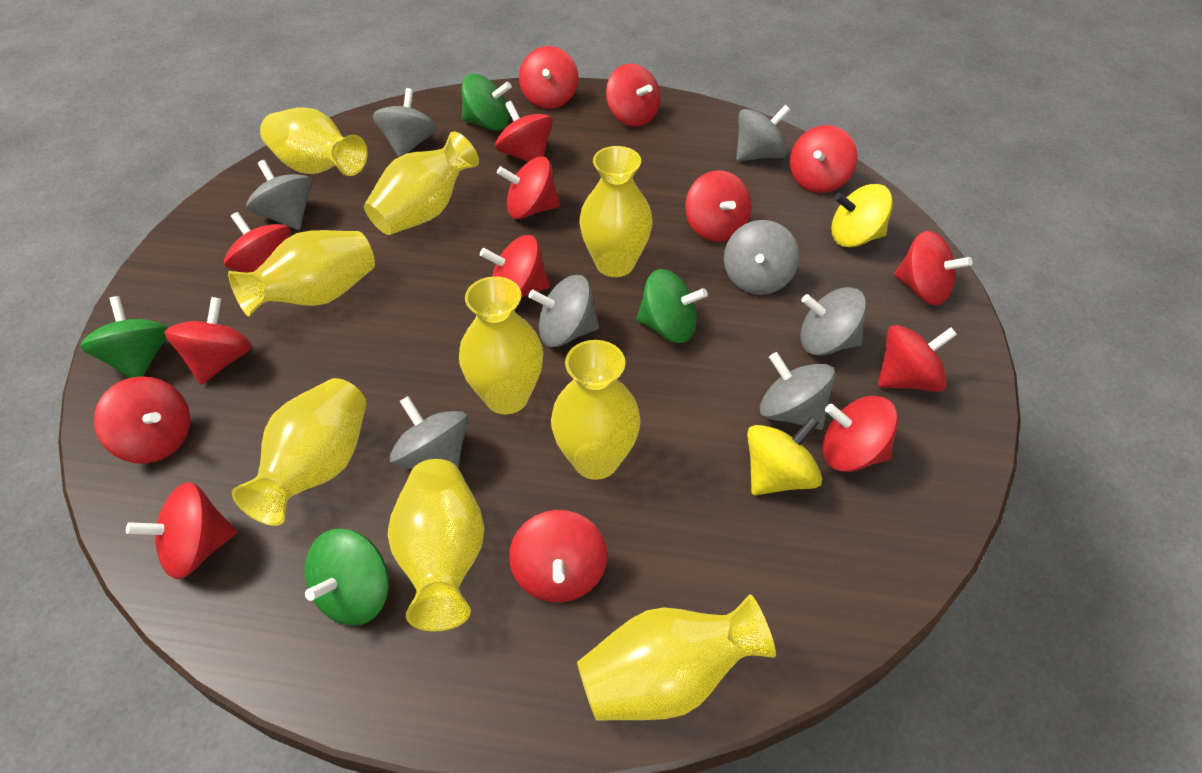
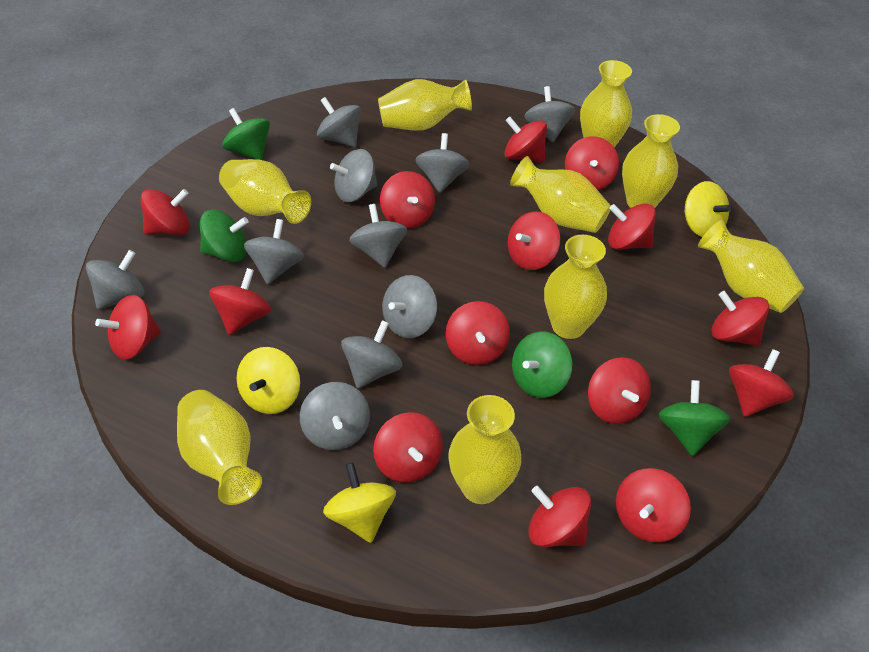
grey spinning top: [247,160,312,230] [373,88,437,157] [390,396,468,469] [528,275,599,347] [724,220,799,295] [736,105,790,161] [760,352,836,430] [800,287,867,356] = 8 -> [86,250,144,309] [244,219,304,284] [300,382,370,450] [317,97,361,147] [330,149,377,202] [341,320,402,388] [349,204,407,268] [382,275,437,338] [416,133,470,193] [524,86,575,142] = 10
yellow spinning top: [747,416,822,495] [831,184,893,247] = 2 -> [236,347,300,414] [323,462,396,543] [684,181,732,237] = 3

